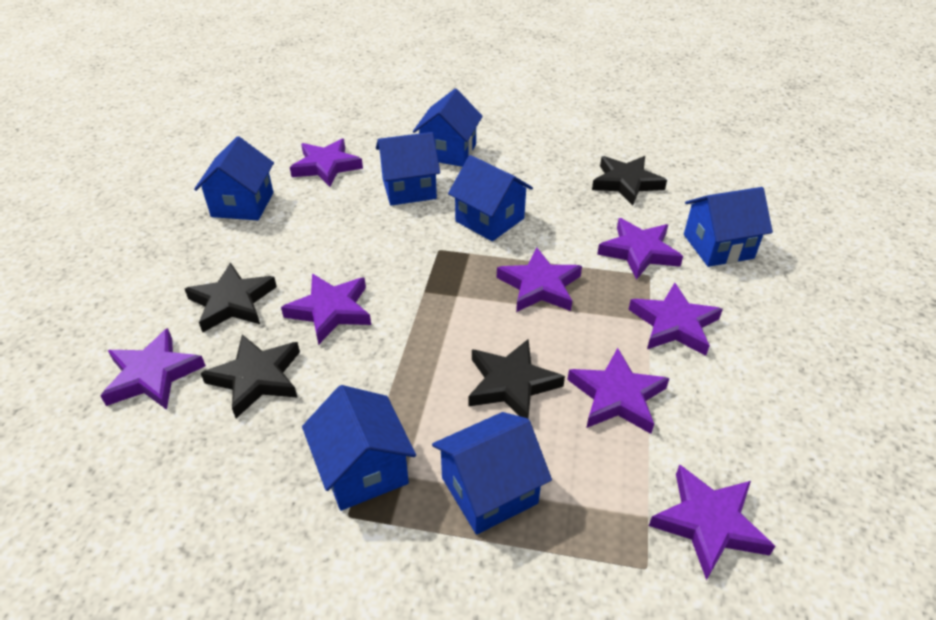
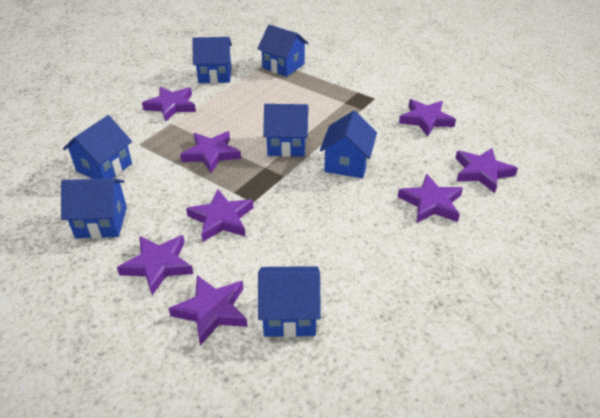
black star: [185,263,277,332] [201,335,300,418] [468,339,565,418] [592,156,667,205] = 4 -> none = 0

